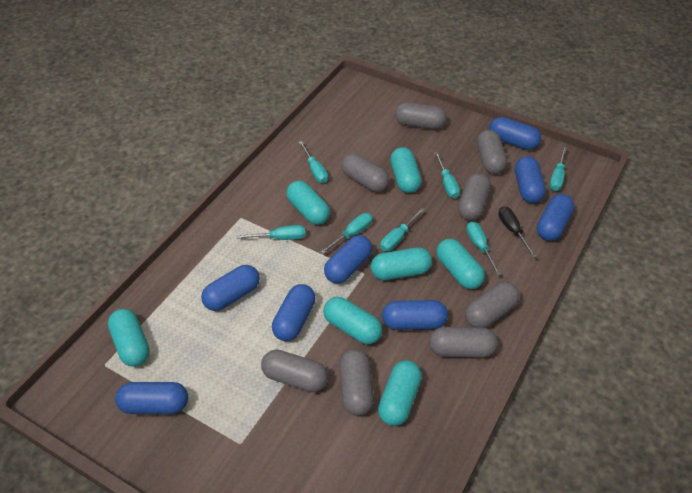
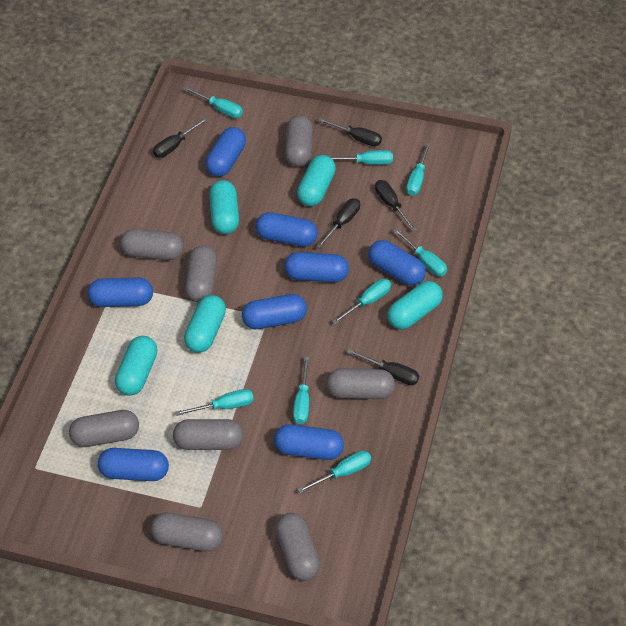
black screwdriver: [498,206,537,258] = 1 -> [153,118,208,158] [316,198,360,248] [318,118,382,146] [347,349,419,385] [375,180,417,231] = 5
turquoise capsule: [108,309,150,367] [286,181,330,225] [323,297,382,344] [371,247,432,280] [378,360,422,426] [390,147,422,193] [436,239,485,289] = 7 -> [115,336,157,396] [184,295,226,353] [209,180,239,234] [297,155,336,206] [388,281,443,329] = 5
turquoise screwdriver: [237,225,305,240] [299,141,328,183] [320,213,373,254] [380,208,425,252] [435,152,460,198] [466,222,501,276] [550,147,567,191] = 7 -> [175,389,253,416] [184,87,243,118] [293,357,309,424] [298,451,371,493] [330,150,393,165] [332,279,391,324] [393,228,447,276] [406,143,431,196] = 8

